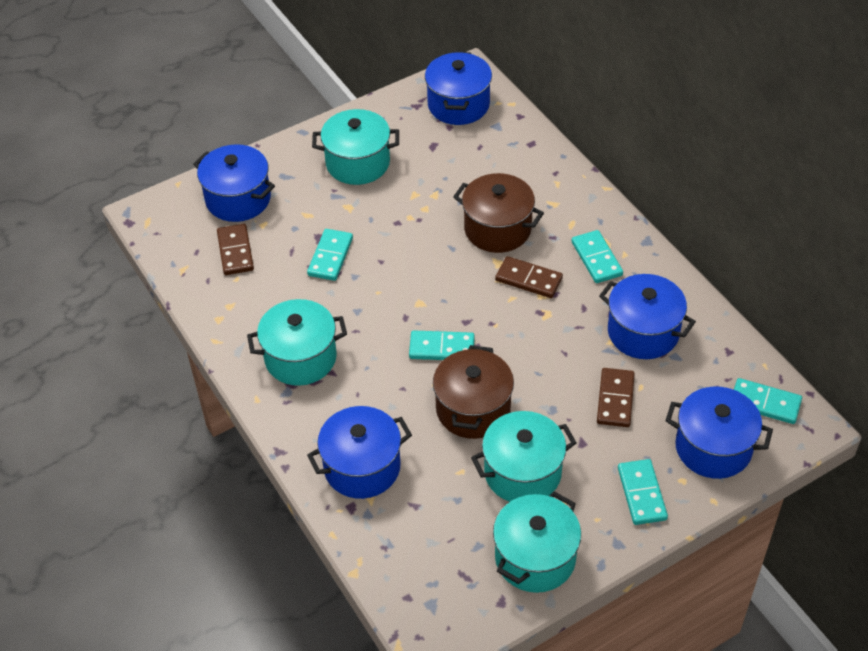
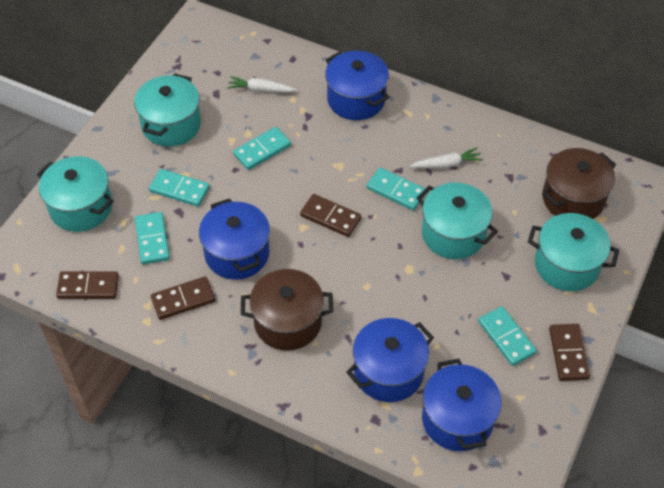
blue pot: [193,144,275,222] [307,406,412,499] [425,52,492,125] [599,274,696,359] [665,386,773,479] = 5 -> [199,198,270,280] [325,51,389,120] [346,318,434,402] [422,359,501,451] = 4
brown domino: [217,224,254,275] [495,256,563,298] [597,368,635,427] = 3 -> [56,271,119,299] [151,276,215,320] [300,194,361,237] [549,324,590,381] = 4
white carrot: none = 0 -> [227,76,297,93] [409,148,482,169] = 2

